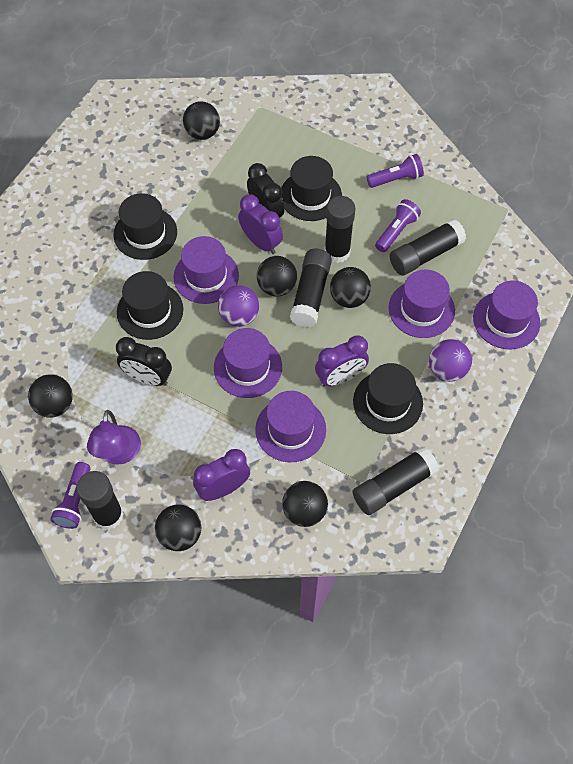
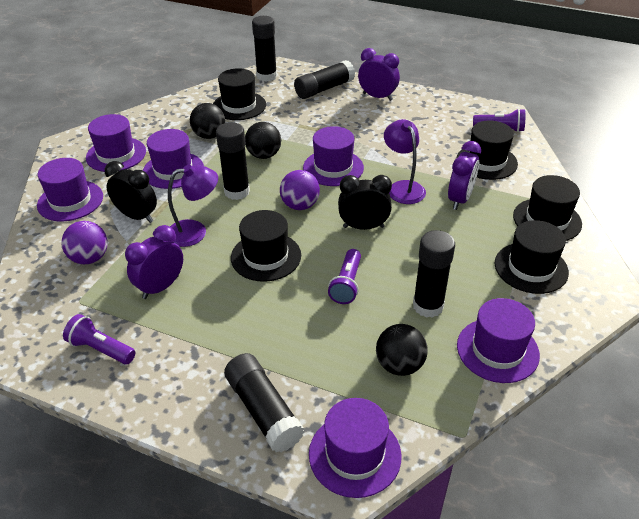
black ball: [28,374,73,418] [155,504,201,551] [183,101,220,140] [257,256,297,297] [282,481,328,527] [330,267,371,308] = 6 -> [190,103,225,139] [245,122,281,159] [376,324,428,376] = 3
black hat: [113,193,177,260] [117,271,183,340] [281,156,342,221] [353,363,423,434] = 4 -> [213,68,266,120] [231,210,301,282] [456,120,518,180] [495,220,569,294] [513,175,582,241] = 5
purple hat: [174,236,239,304] [214,328,282,398] [255,391,326,462] [388,270,455,338] [473,281,540,349] = 5 -> [37,158,103,222] [86,114,146,172] [143,129,204,189] [303,126,364,186] [309,398,402,498] [457,298,540,383] = 6
purple lamp: [87,410,141,465] = 1 -> [168,164,218,247] [384,119,426,204] = 2

